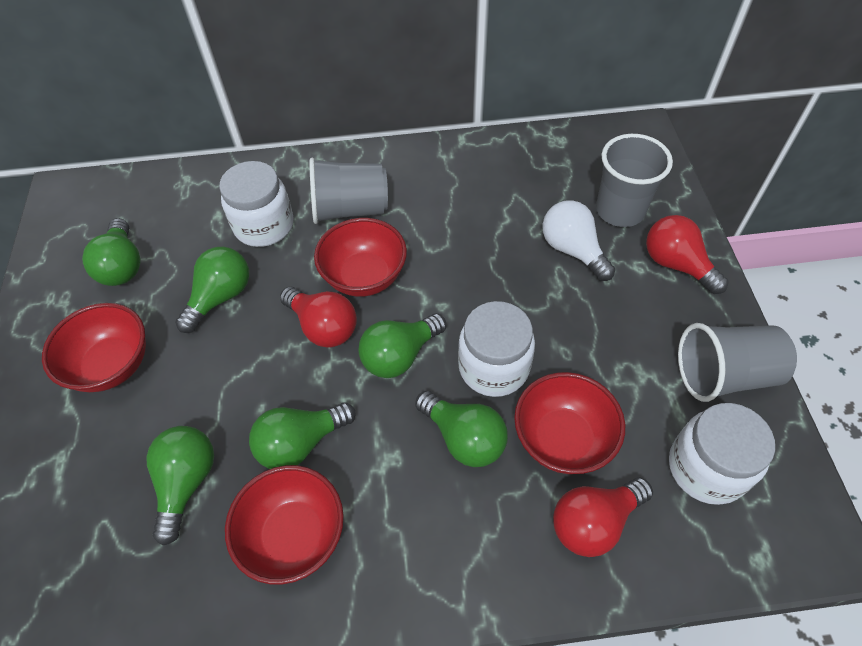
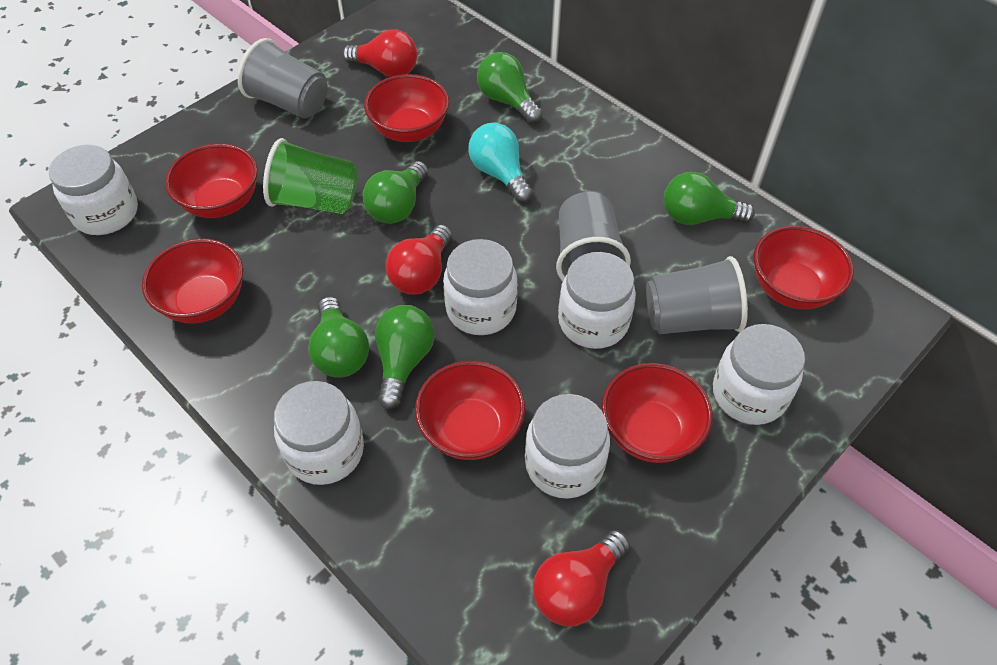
green cup: none = 0 -> [263,138,357,214] = 1
green light bulb: [82,218,141,286] [146,426,214,546] [175,247,249,333] [249,402,356,469] [358,313,446,378] [415,391,508,467] = 6 -> [308,297,369,378] [363,161,428,224] [375,305,435,410] [477,52,543,123] [664,172,755,225] = 5
red bowl: [42,303,146,392] [225,465,344,584] [314,218,407,297] [514,372,625,474] = 4 -> [142,238,243,324] [165,143,258,218] [364,74,449,142] [415,361,525,460] [602,363,713,463] [754,226,854,309] = 6
turquoise light bulb: none = 0 -> [468,123,533,203] = 1
white jar: [219,161,294,247] [458,301,535,397] [669,403,775,505] = 3 -> [49,145,138,235] [274,381,364,485] [443,239,518,335] [525,394,610,498] [558,252,636,349] [713,324,805,425] = 6
white light bulb: [542,200,615,281] = 1 -> none = 0

